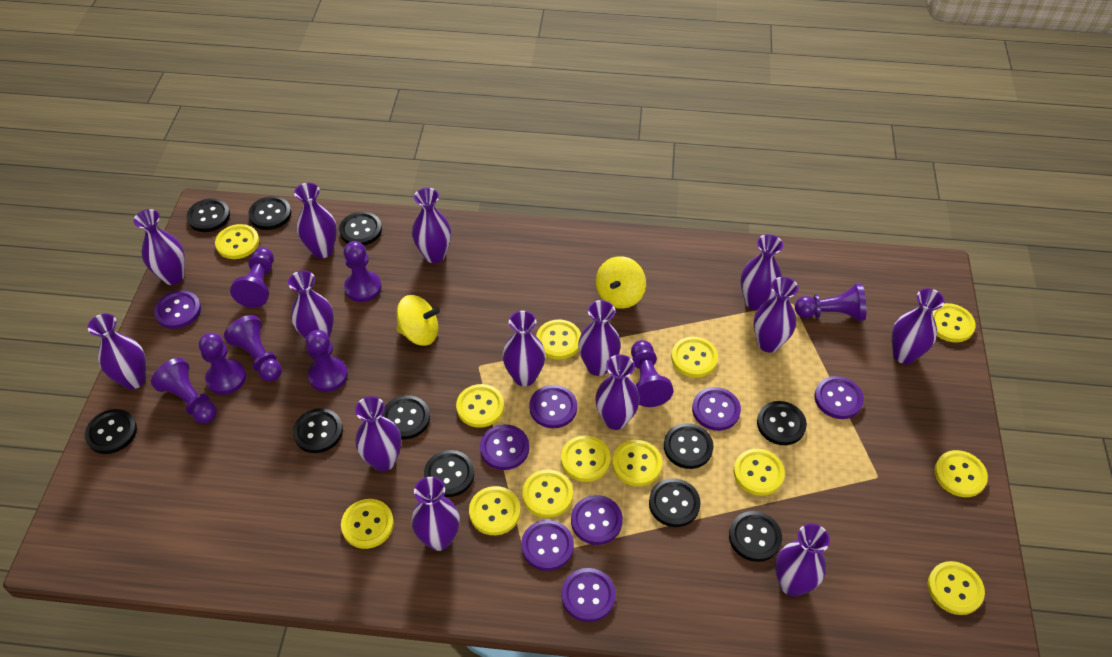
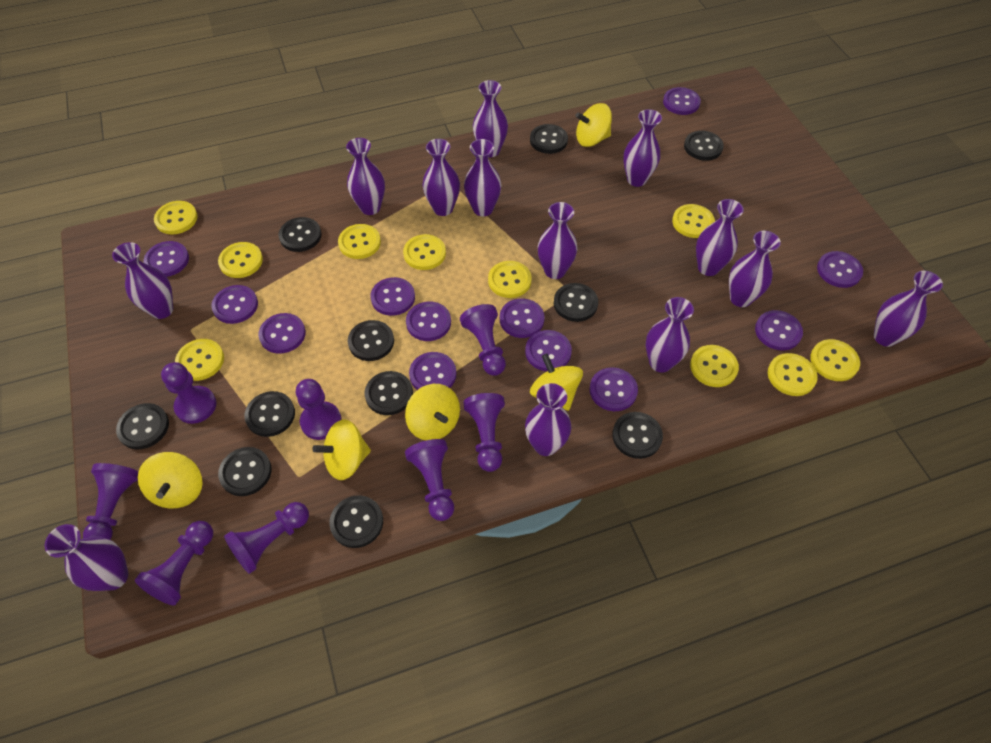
purple button: [154,290,201,329] [480,424,529,470] [521,520,574,571] [529,385,577,428] [561,568,616,622] [571,495,623,545] [692,387,741,431] [815,376,864,419] = 8 -> [144,241,189,277] [211,285,258,324] [258,313,306,354] [370,277,415,316] [406,301,451,341] [409,352,457,390] [500,298,545,338] [525,330,572,371] [589,367,638,411] [663,87,701,115] [755,310,803,351] [817,251,863,288] = 12
purple vase: [88,314,146,389] [133,209,185,285] [288,271,334,339] [294,183,337,258] [355,396,401,471] [411,477,460,551] [412,188,451,263] [502,311,545,386] [578,300,621,376] [595,354,640,430] [740,234,783,310] [754,277,798,353] [775,523,830,597] [892,288,945,364] = 14 -> [45,524,128,591] [112,242,173,319] [346,138,385,215] [422,139,460,216] [464,139,501,216] [473,80,508,157] [525,383,571,456] [538,202,577,279] [623,109,662,187] [646,297,694,372] [696,199,744,276] [729,231,781,307] [874,271,943,347] = 13
yellow button: [215,224,259,259] [341,499,394,549] [456,384,504,428] [469,486,520,535] [522,469,573,518] [536,319,581,359] [561,435,611,482] [612,440,662,486] [671,337,718,377] [734,449,785,496] [928,561,985,615] [933,303,976,342] [935,450,988,497] = 13 -> [154,201,198,235] [175,339,224,381] [218,242,263,278] [338,224,381,259] [403,234,446,270] [488,261,532,298] [672,204,715,238] [690,345,739,387] [768,353,818,396] [810,339,860,381] = 10
yellow spinning top: [397,295,440,346] [596,256,646,309] = 2 -> [138,452,203,508] [312,419,371,480] [405,384,460,440] [530,353,583,411] [575,103,612,147] = 5

